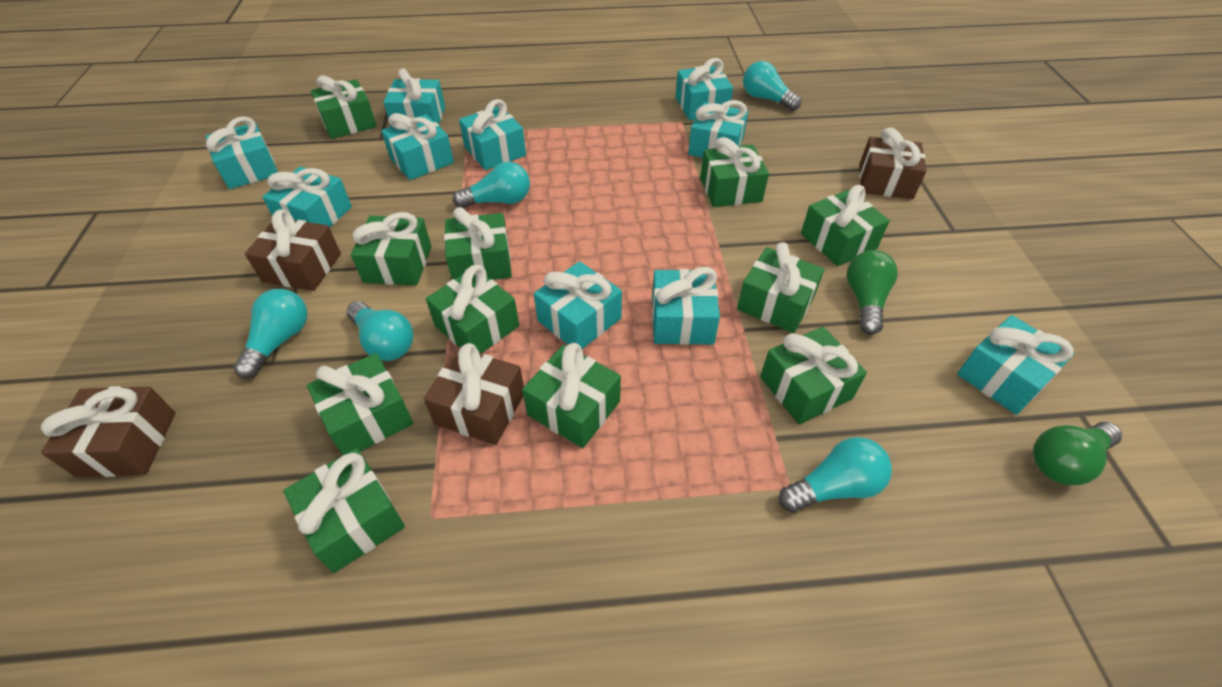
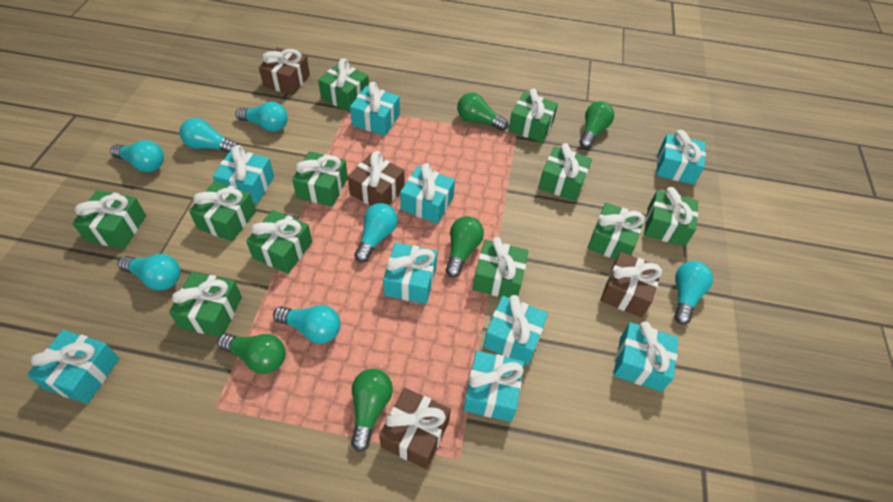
green light bulb: [847,250,898,335] [1033,422,1122,485] = 2 -> [217,333,285,374] [351,369,393,452] [446,216,484,277] [457,93,508,131] [580,101,614,148] = 5
turquoise gift: [205,116,278,189] [262,167,352,228] [381,113,454,180] [384,68,445,124] [459,99,526,170] [534,261,622,349] [652,267,720,345] [676,58,733,120] [688,100,748,158] [957,315,1074,415] = 10 -> [27,330,119,404] [213,145,274,204] [350,82,400,136] [383,243,437,304] [400,163,455,224] [463,351,524,422] [483,295,548,365] [613,322,679,392] [656,130,706,185] = 9
turquoise light bulb: [234,289,308,379] [346,301,414,361] [453,162,530,208] [743,61,801,111] [779,437,892,513] = 5 -> [110,140,164,172] [118,254,181,291] [179,118,238,153] [235,102,288,132] [273,305,340,344] [354,203,398,262] [674,261,713,324] = 7

